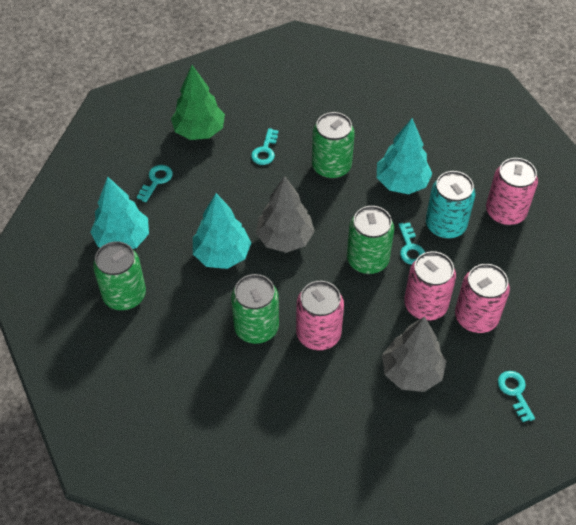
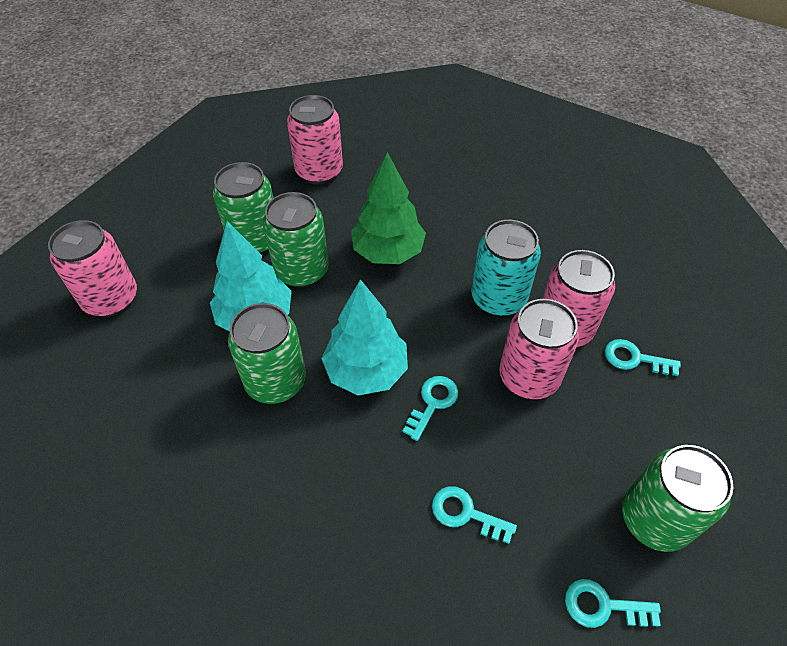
grey tree: [256,176,315,253] [382,316,447,392] = 2 -> none = 0
turquoise tree: [90,177,149,249] [193,193,251,269] [377,118,432,194] = 3 -> [210,221,292,332] [321,279,408,396] = 2

